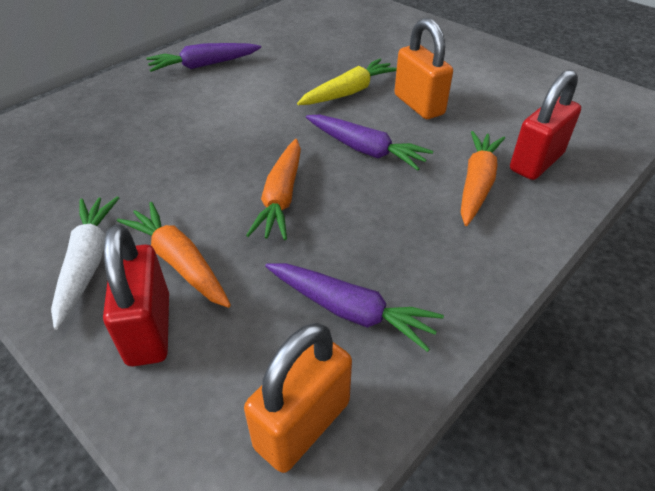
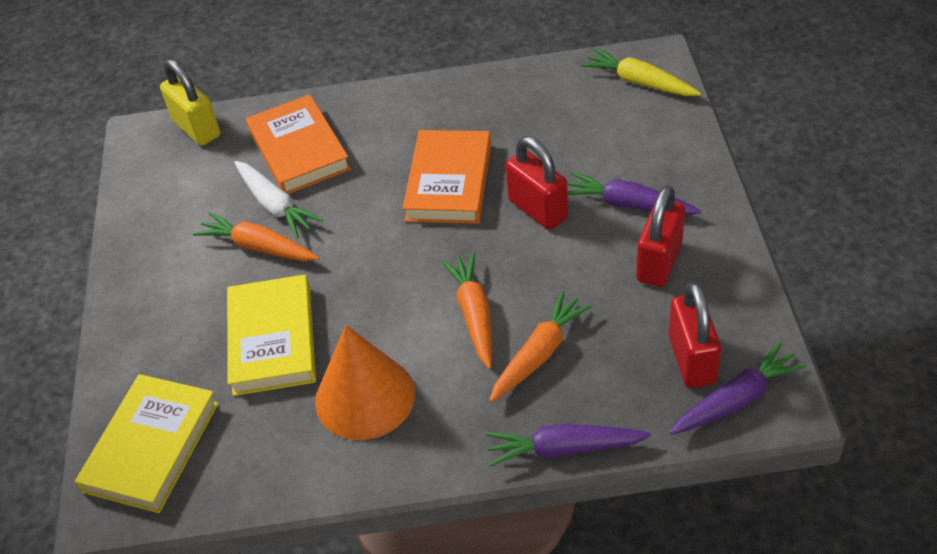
orange book: none = 0 -> [246,94,351,194] [403,130,491,224] = 2
orange cone: none = 0 -> [315,325,415,440] = 1
orange padlock: [244,323,352,473] [395,18,453,119] = 2 -> none = 0
red padlock: [103,224,169,367] [510,69,581,180] = 2 -> [506,136,568,230] [636,185,685,287] [668,282,721,388] = 3
yellow book: none = 0 -> [75,374,218,513] [227,274,316,396] = 2
yellow padlock: none = 0 -> [160,59,220,146] = 1

